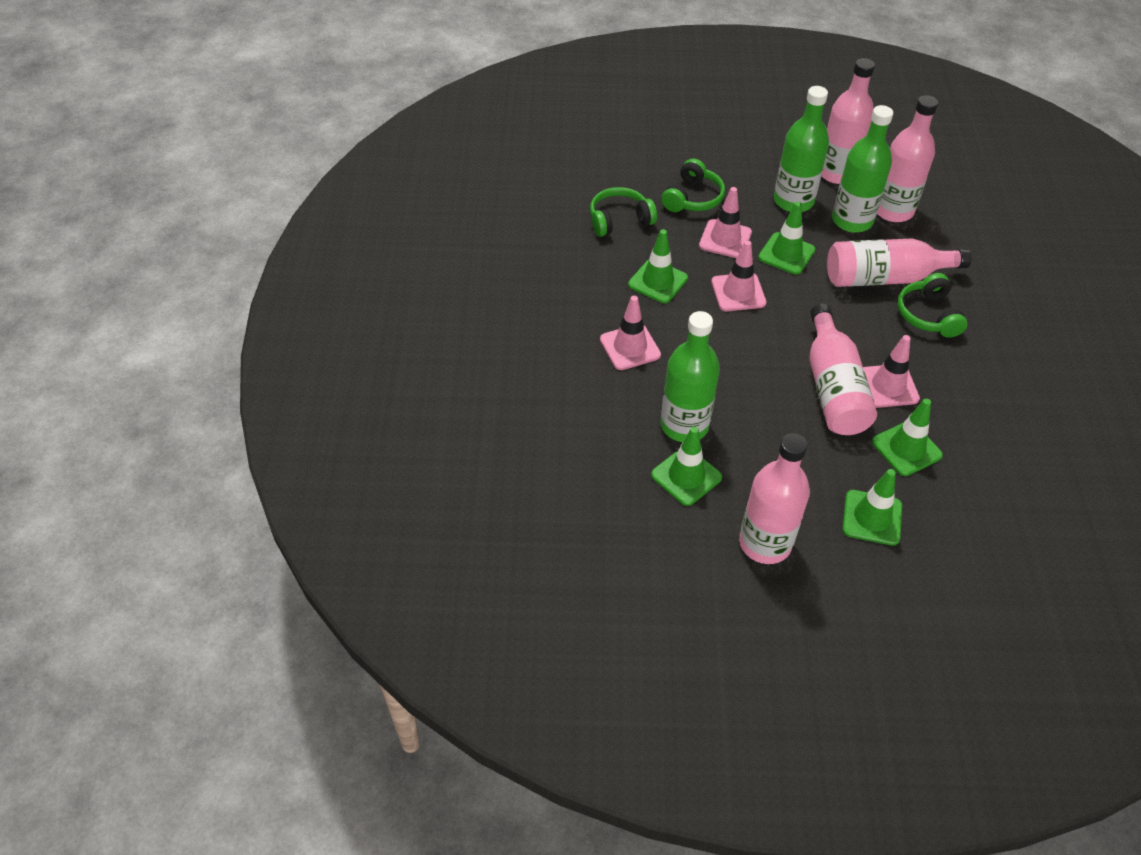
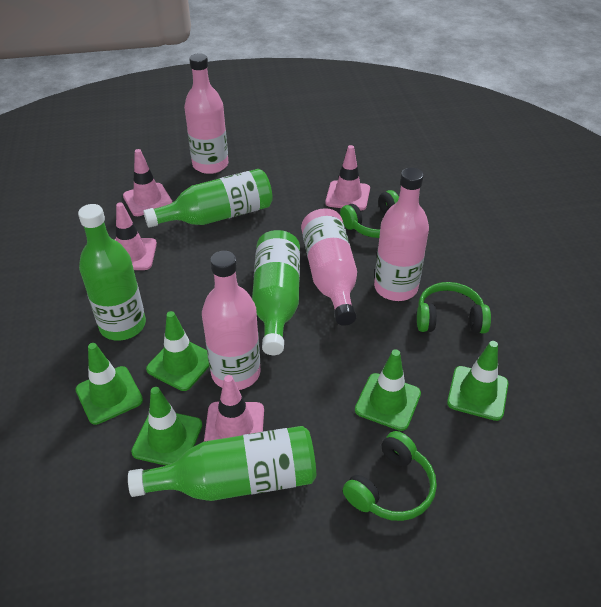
green bottle: [660,311,720,442] [774,86,829,212] [832,105,893,233] = 3 -> [78,204,146,341] [128,426,316,501] [143,169,273,228] [252,230,300,355] = 4
pink bottle: [739,433,810,564] [809,304,877,435] [822,58,875,184] [827,239,972,287] [877,95,938,222] = 5 -> [184,53,228,174] [202,251,261,390] [301,208,357,326] [374,168,429,301] = 4

